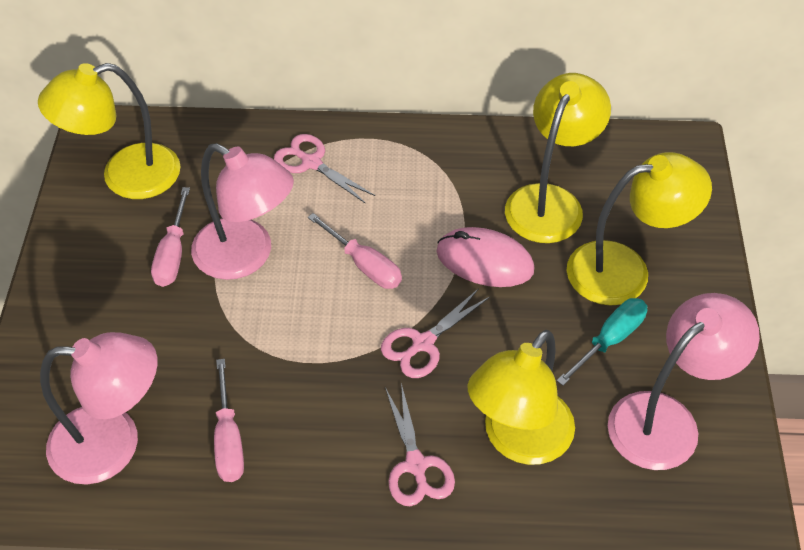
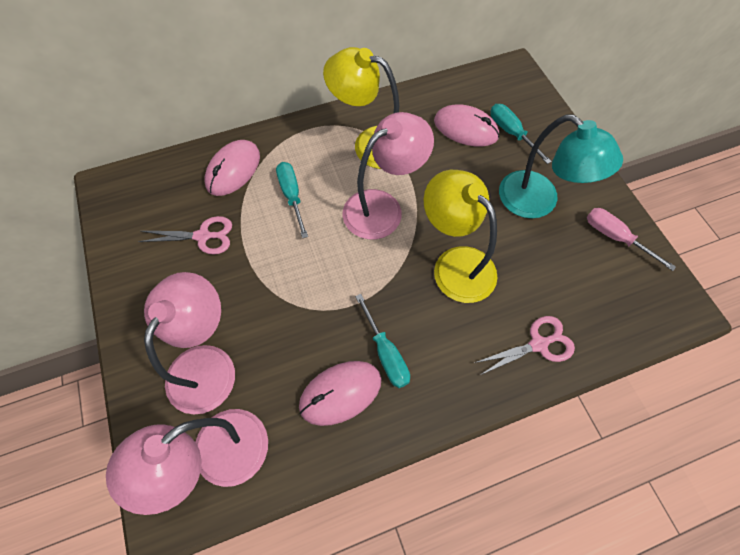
pink mouse: [436,227,534,287] = 1 -> [204,140,260,196] [299,361,381,426] [434,104,499,147] = 3
pink scissors: [274,134,375,204] [381,288,490,378] [385,383,455,506] = 3 -> [138,216,232,255] [474,316,575,375] = 2
pink screwdriver: [151,187,190,287] [214,359,244,482] [308,213,402,289] = 3 -> [587,208,676,271] = 1
turquoise lamp: none = 0 -> [499,114,623,219] = 1
turquoise screwdriver: [557,298,647,386] = 1 -> [276,162,308,238] [355,294,410,388] [491,104,552,164] = 3
yellow lamp: [38,63,181,199] [468,330,575,465] [505,73,611,243] [567,152,712,306] = 4 -> [323,47,399,169] [424,170,498,303] = 2

